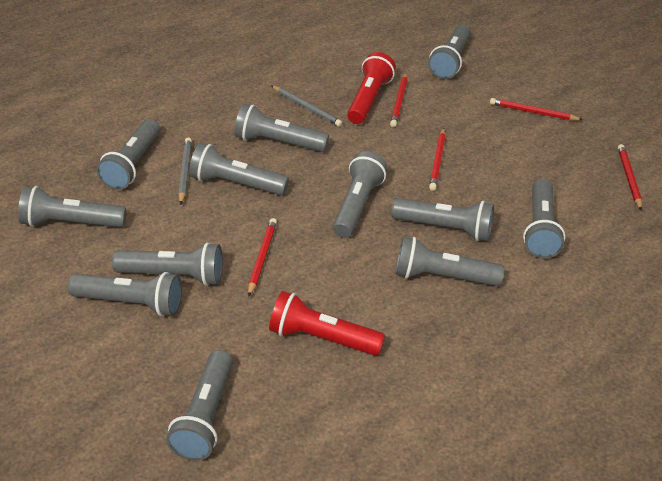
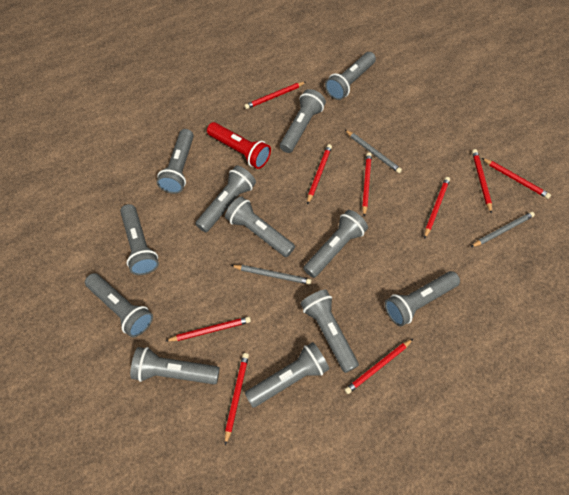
grey pencil: [178,137,192,205] [271,85,342,127] = 2 -> [231,265,311,285] [345,130,402,173] [471,212,535,247] = 3
red flashlight: [269,291,385,356] [347,52,396,124] = 2 -> [207,122,271,169] = 1
red pencil: [248,218,277,297] [390,73,408,127] [429,128,446,191] [490,98,583,120] [618,144,642,211] = 5 -> [166,317,251,341] [225,353,249,445] [244,82,306,109] [307,144,332,204] [344,339,413,394] [362,152,372,216] [424,177,450,239] [472,149,492,214] [482,158,551,199] = 9

